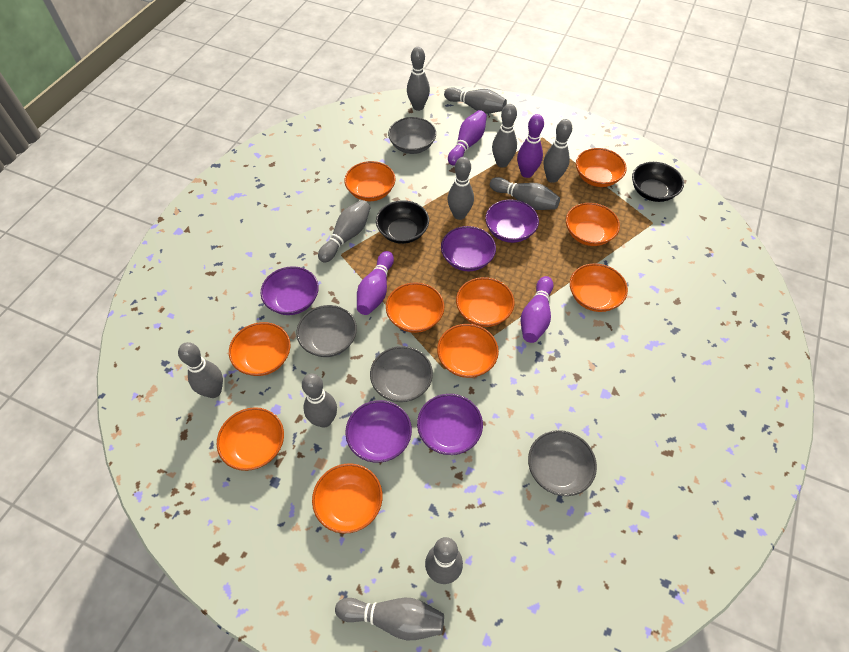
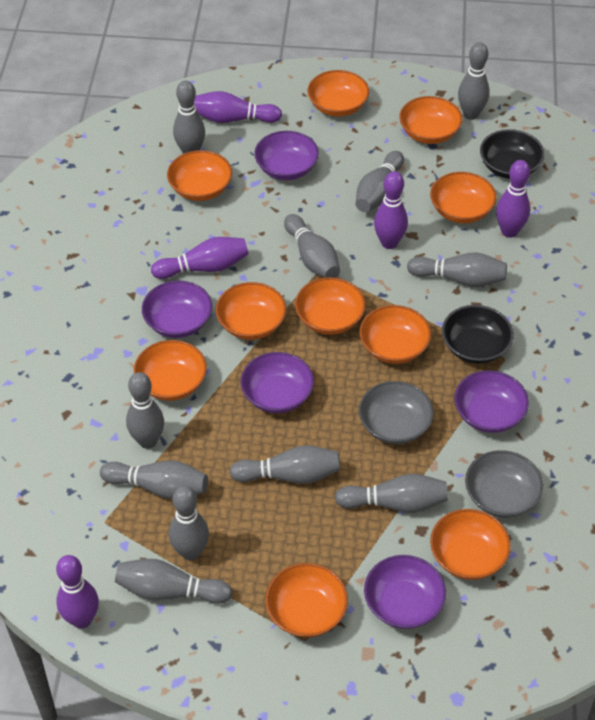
grey bowl: [296,305,357,357] [370,346,433,402] [388,117,436,154] [528,430,597,496] = 4 -> [359,381,434,444] [465,450,543,518] = 2
purple bowling pin: [357,251,394,315] [448,110,487,166] [517,114,544,178] [521,276,553,343] = 4 -> [56,555,99,629] [151,237,249,279] [194,91,282,123] [374,171,408,249] [496,160,530,238] = 5

